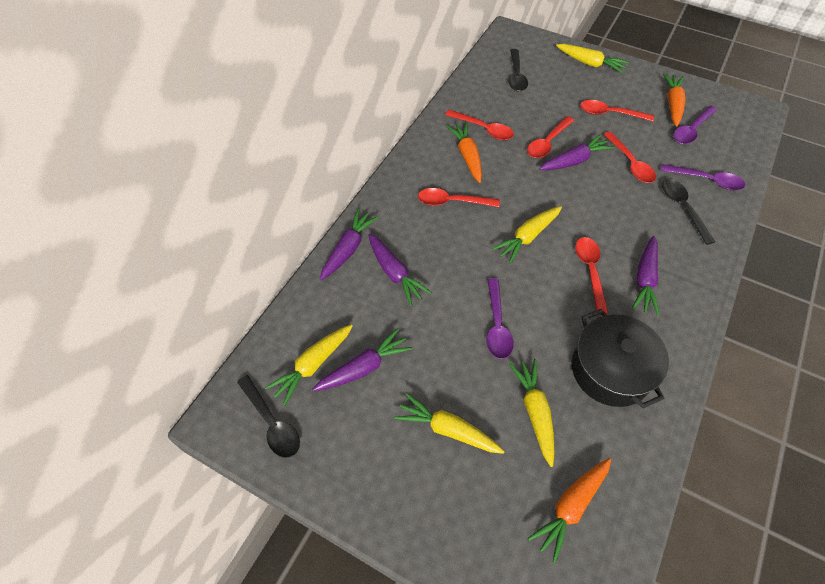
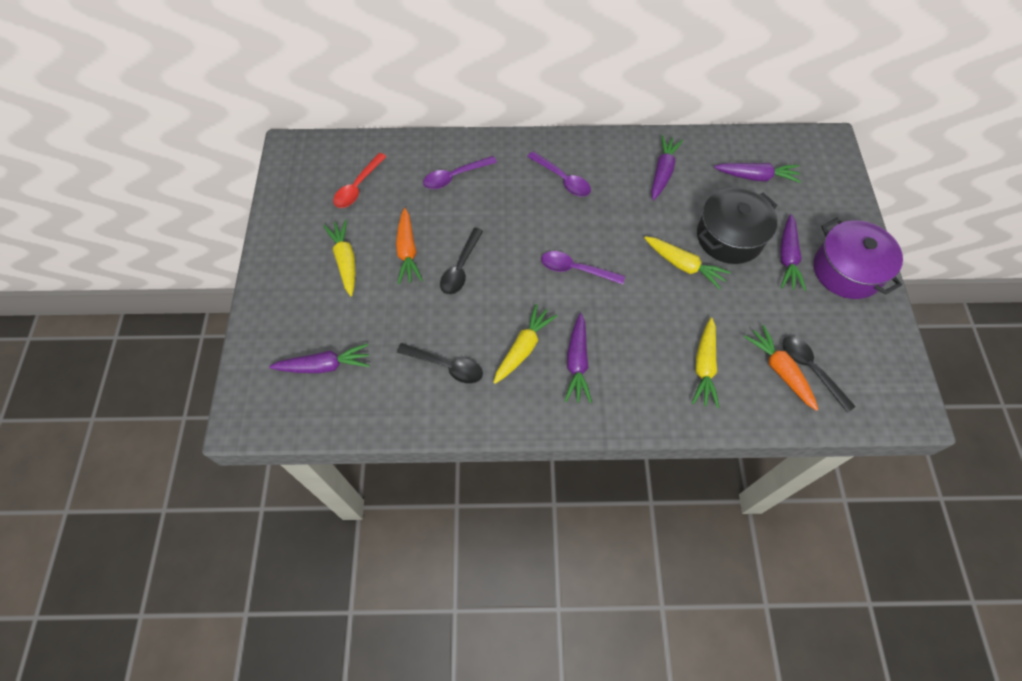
orange carrot: [446,122,482,183] [527,458,611,563] [663,74,686,127] = 3 -> [396,208,423,284] [744,325,819,411] = 2
purple pot: none = 0 -> [814,218,903,299] = 1
red spoon: [418,188,500,207] [445,110,514,140] [527,116,574,158] [575,237,608,315] [580,100,654,121] [603,132,656,183] = 6 -> [333,153,387,208] = 1
yellow carrot: [265,324,352,406] [394,393,505,454] [492,206,562,264] [509,359,555,467] [556,44,629,73] = 5 -> [323,219,355,296] [493,304,558,384] [644,236,731,290] [692,318,719,408] = 4

